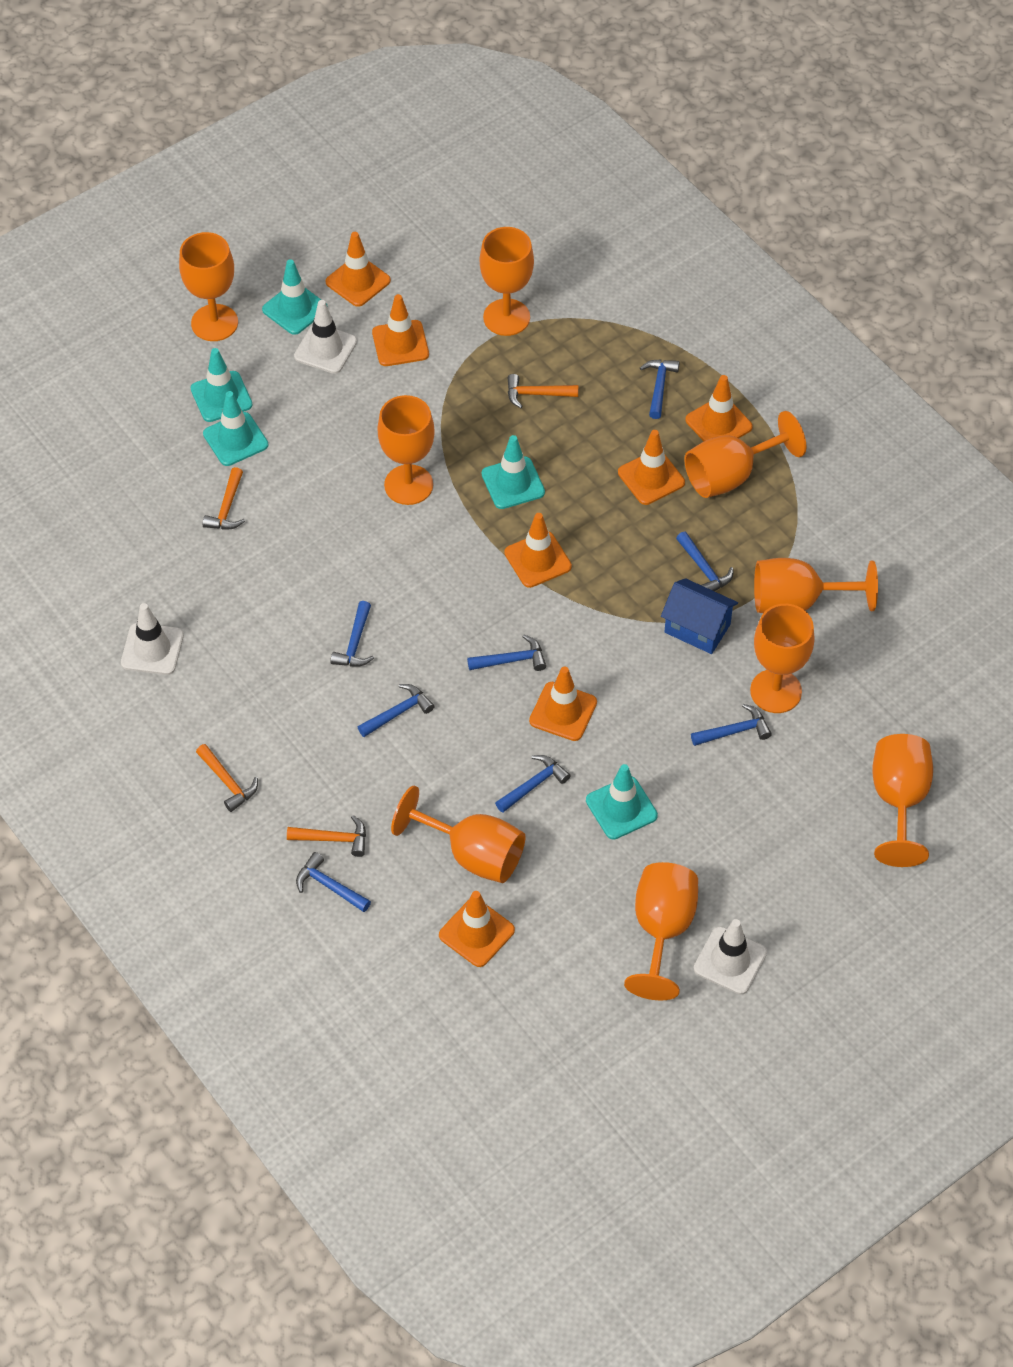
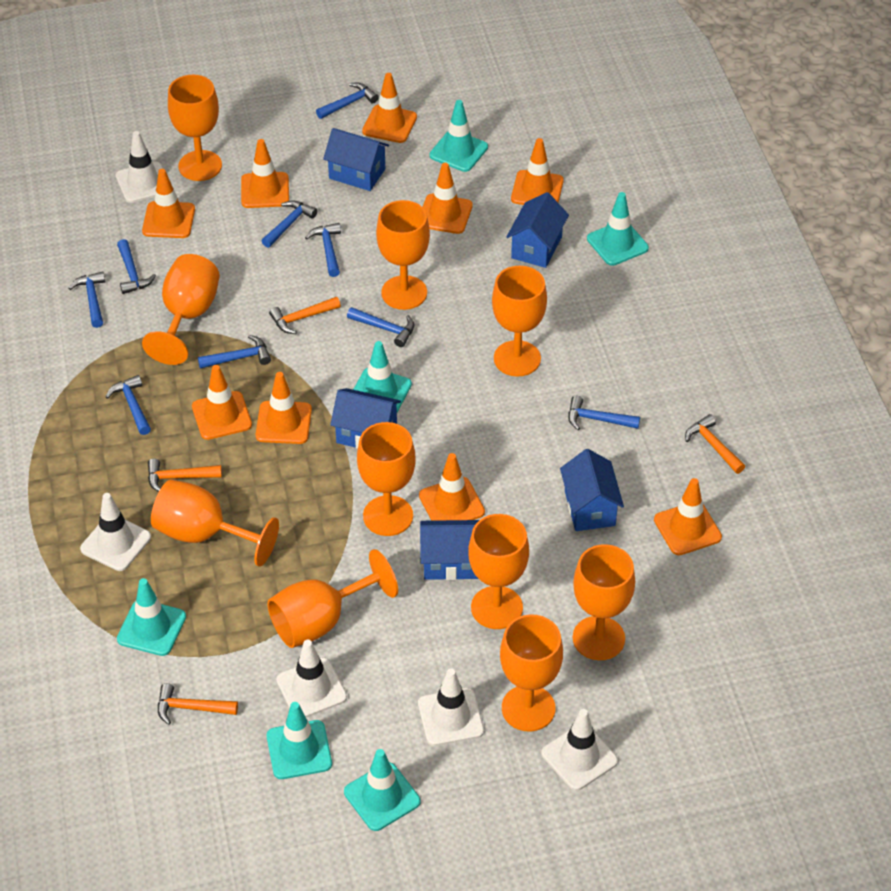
blue hammer: [296,852,371,912] [330,601,374,667] [358,684,435,737] [467,635,546,671] [495,755,571,813] [640,359,680,419] [676,532,734,591] [691,704,772,746] = 8 -> [68,271,105,328] [106,375,151,435] [117,239,156,294] [198,335,271,369] [262,200,317,248] [305,223,341,277] [316,83,379,119] [347,307,414,347] [568,396,640,430] = 9
blue house: [661,578,738,654] = 1 -> [323,128,389,191] [330,388,401,449] [420,520,479,580] [506,192,569,268] [560,449,624,531] = 5
orange goblet: [179,232,238,341] [377,395,435,505] [391,786,525,883] [480,227,534,336] [624,862,698,1000] [685,411,806,498] [750,604,815,713] [754,558,878,613] [872,734,933,867] = 9 -> [142,254,220,365] [151,479,279,567] [168,75,222,181] [267,549,398,648] [357,422,416,536] [376,200,430,310] [468,514,529,629] [492,266,547,377] [500,615,563,732] [573,544,635,660] = 10
orange traffic cone: [326,232,391,307] [372,294,429,366] [439,891,515,967] [504,513,572,588] [529,667,597,741] [618,430,685,505] [685,375,753,441] = 7 -> [142,169,195,238] [192,365,252,440] [241,139,289,208] [256,372,312,444] [362,73,417,143] [419,453,485,521] [423,163,473,234] [511,138,564,205] [654,478,722,555] = 9
turquoise traffic cone: [190,348,253,422] [203,391,268,466] [262,259,328,335] [482,435,545,509] [586,764,658,840] = 5 -> [117,578,186,656] [267,702,332,779] [344,749,420,831] [353,341,412,412] [429,100,488,172] [587,192,649,266] = 6
white traffic cone: [121,603,184,675] [294,300,357,374] [694,919,767,994] = 3 -> [80,493,151,571] [116,131,163,203] [276,640,347,717] [418,668,484,746] [541,709,618,791] = 5

